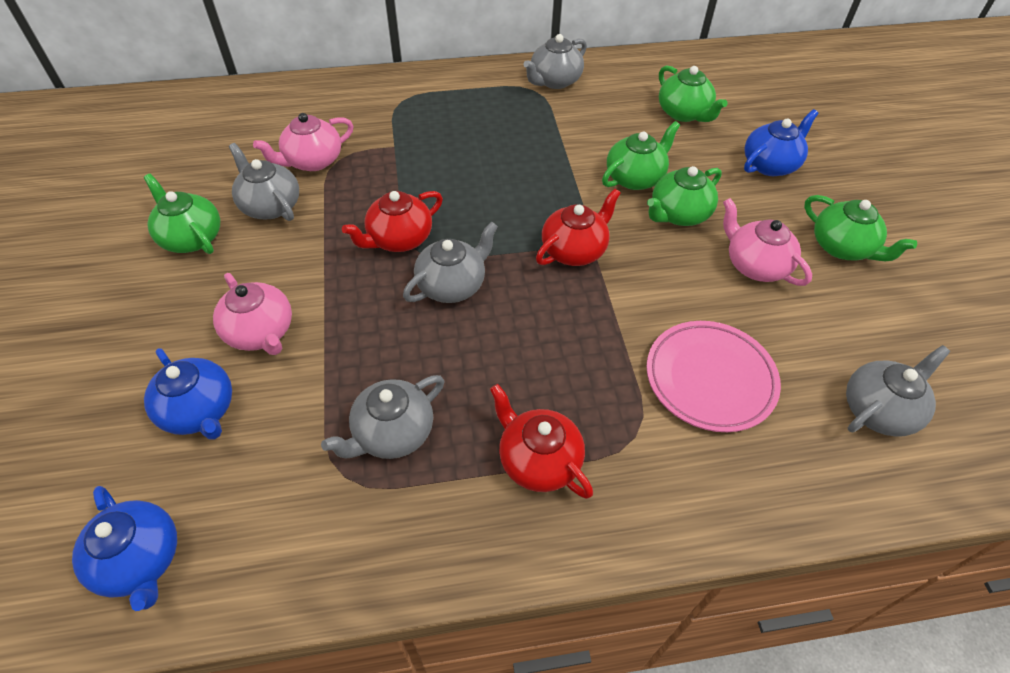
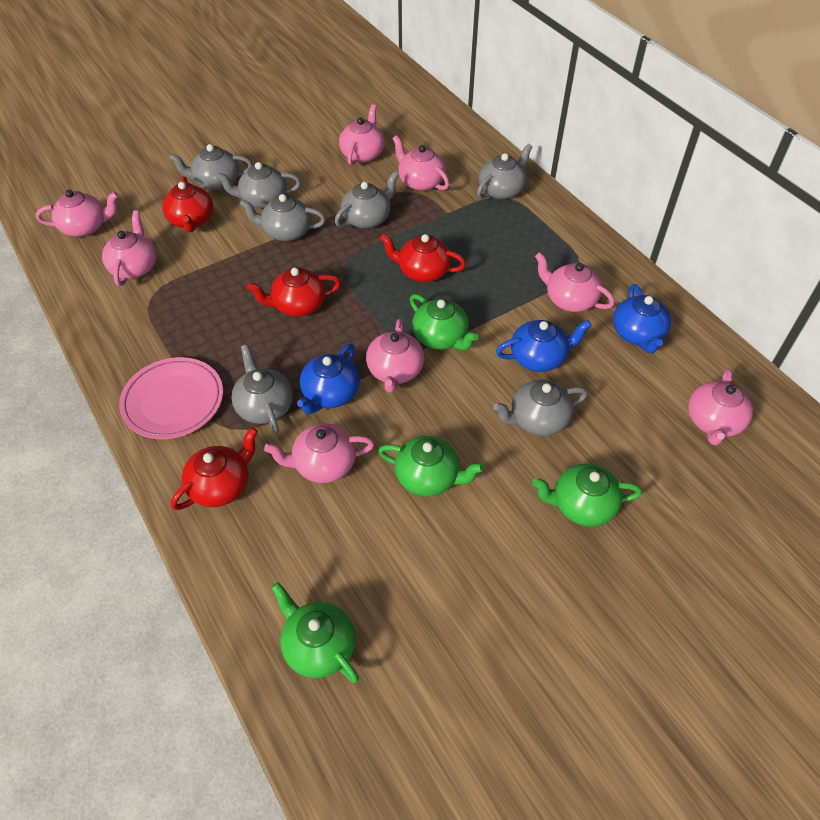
green teapot: [144,174,220,254] [602,121,680,190] [647,166,722,226] [659,65,728,122] [804,195,917,261] = 5 -> [271,582,359,683] [378,436,484,496] [410,294,478,350] [532,464,642,527] = 4
grey teapot: [229,143,299,221] [321,375,444,459] [403,221,498,303] [523,34,587,89] [846,345,950,437] = 5 -> [169,144,253,190] [216,162,301,209] [231,344,293,433] [240,194,326,241] [335,172,399,229] [477,144,533,200] [493,380,588,436] = 7
pink teapot: [213,273,292,355] [253,113,354,171] [723,198,812,286] = 3 -> [36,190,119,237] [102,211,157,286] [264,423,374,483] [339,104,385,166] [366,319,424,393] [392,135,449,191] [535,252,615,312] [688,369,753,446] = 8
red teapot: [342,191,443,252] [490,384,593,499] [536,189,621,266] = 3 -> [162,176,213,232] [171,427,258,510] [247,267,341,317] [380,234,466,282] = 4

